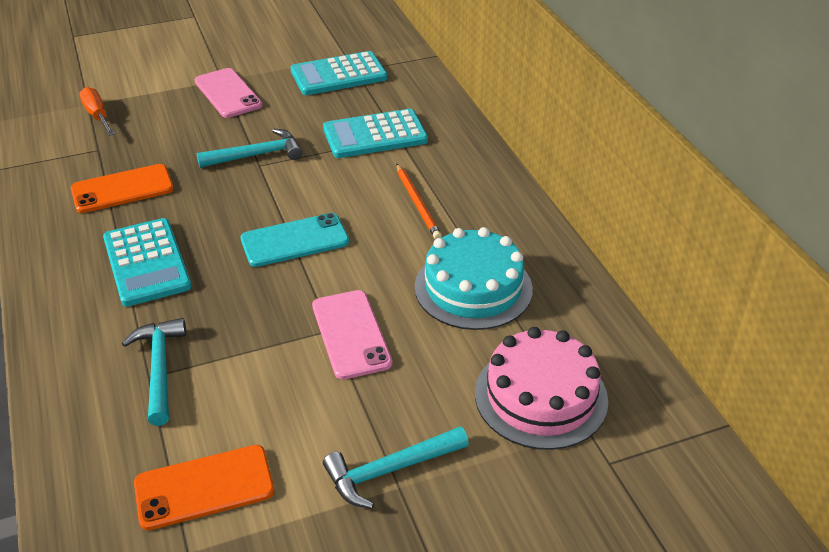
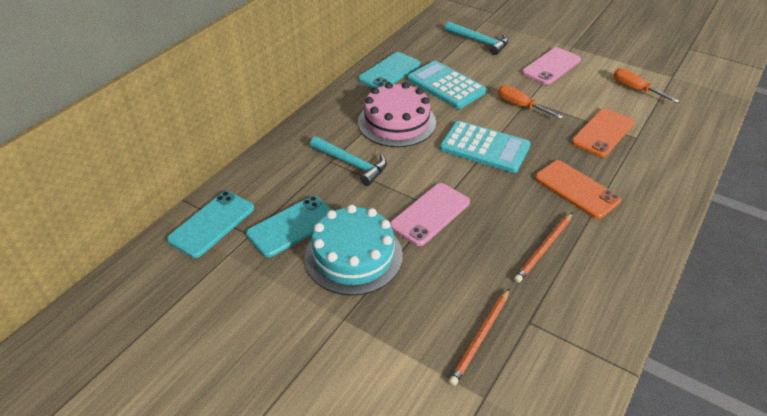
orange pencil: [397,164,442,239] = 1 -> [449,289,509,386] [514,212,573,283] = 2
orange screwdriver: [79,87,115,136] = 1 -> [498,85,563,119] [613,68,679,103] = 2
turquoise calculator: [103,218,192,307] [291,51,388,95] [323,109,428,158] = 3 -> [407,61,487,109] [440,121,531,173] = 2
turquoise hammer: [122,318,186,426] [197,129,302,168] [323,426,469,509] = 3 -> [310,136,387,186] [445,22,509,55] = 2
turquoise phone: [241,213,349,267] = 1 -> [167,191,254,258] [246,196,332,257] [358,52,420,88] = 3

